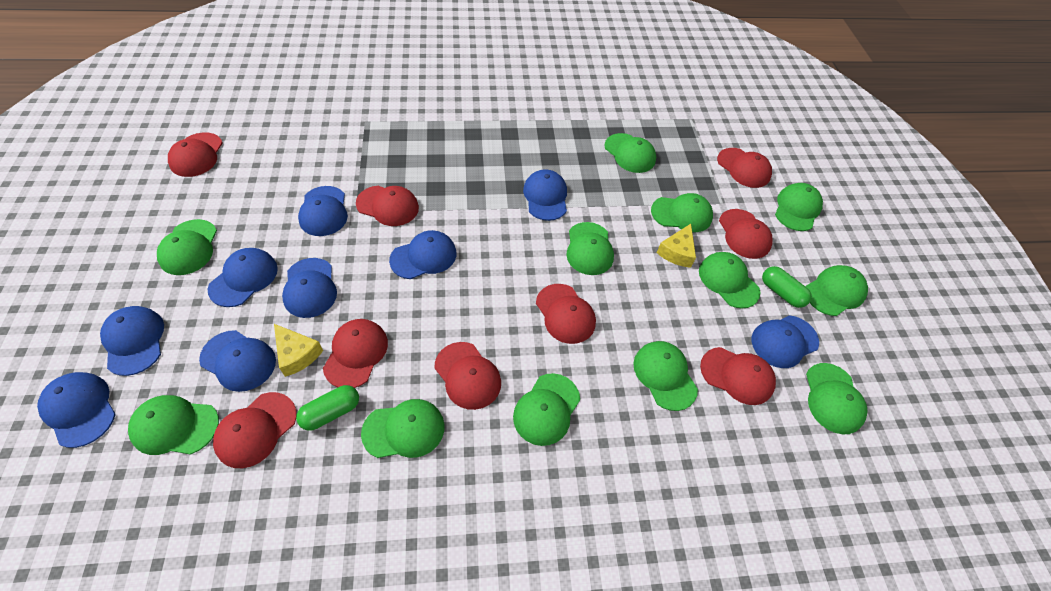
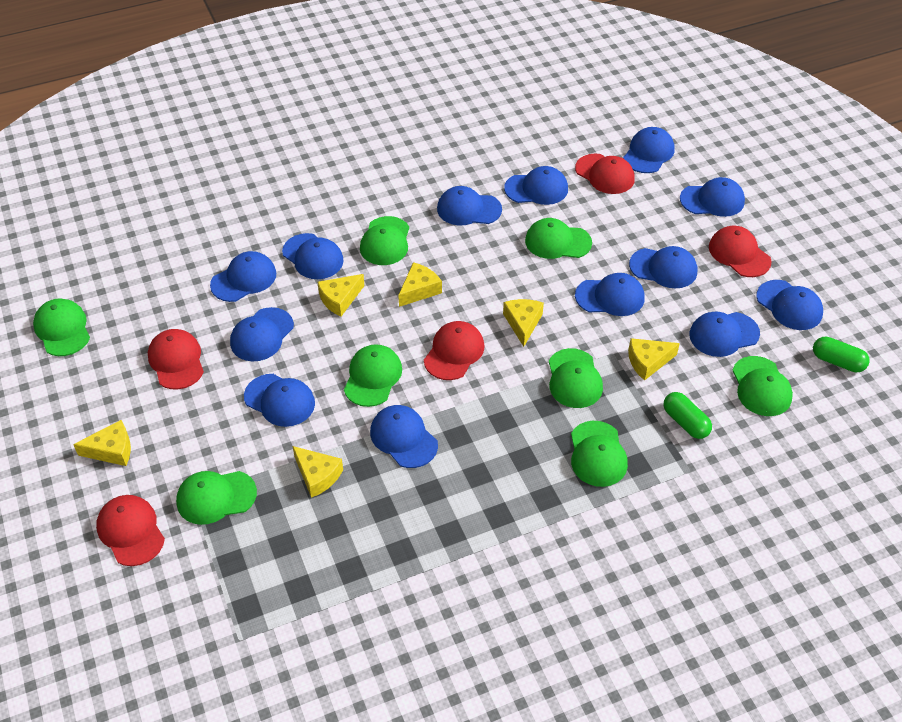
blue cap: [37,372,116,448] [100,306,164,376] [199,330,276,392] [208,248,278,307] [282,258,337,318] [298,186,348,236] [389,230,456,279] [523,169,567,221] [752,315,819,368] = 9 -> [210,251,276,302] [230,307,294,361] [244,374,315,427] [282,233,344,279] [370,405,438,468] [437,186,502,225] [504,166,568,205] [575,273,645,316] [623,127,675,173] [629,246,697,288] [680,177,745,217] [689,312,760,357] [756,280,823,330] = 13
green cap: [128,395,219,455] [157,219,217,275] [361,399,445,458] [513,373,580,446] [566,222,614,275] [604,133,656,173] [633,341,698,411] [651,193,713,232] [699,252,761,309] [775,183,823,231] [805,265,868,316] [806,363,868,434] = 12 -> [33,298,90,356] [176,471,257,525] [344,344,402,407] [360,216,409,265] [525,218,592,259] [549,348,603,408] [571,421,628,487] [732,356,793,416] = 8
red cap: [168,133,223,177] [213,392,297,468] [323,319,388,388] [356,186,419,226] [434,342,501,410] [536,284,596,344] [700,347,776,405] [717,148,772,188] [719,209,773,259] = 9 -> [96,495,165,566] [148,329,204,389] [424,321,485,380] [575,154,635,194] [709,226,772,277] = 5
yellow cheese: [274,324,323,377] [657,224,696,268] = 2 -> [73,420,131,466] [293,446,343,498] [317,274,364,316] [398,262,442,307] [503,299,544,347] [628,338,680,381] = 6

